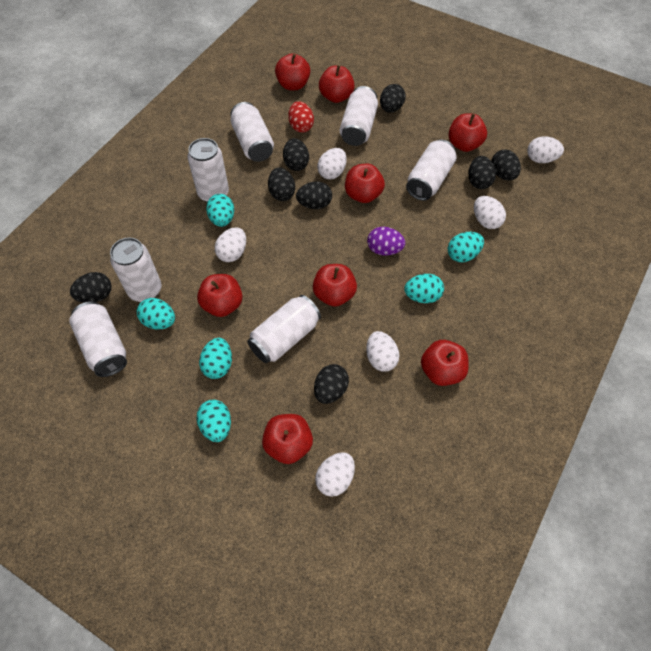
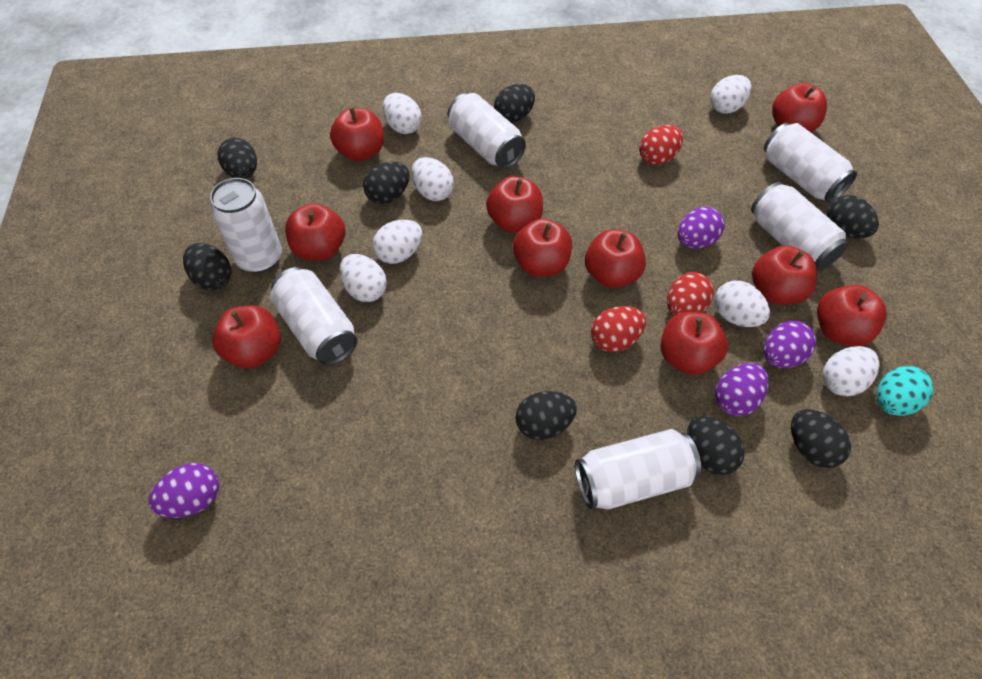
purple egg: [367,227,405,256] = 1 -> [148,463,219,518] [678,207,725,249] [715,363,769,416] [764,321,816,368] = 4
red apple: [197,274,243,317] [262,414,313,464] [275,53,310,90] [313,264,357,307] [319,65,355,103] [345,164,385,203] [421,340,469,386] [448,113,487,152] = 8 -> [212,306,281,369] [285,203,345,261] [330,107,384,161] [486,176,543,233] [513,218,572,277] [585,229,646,288] [661,312,728,375] [752,245,817,305] [772,83,827,132] [817,285,887,346] = 10
red egg: [288,101,314,133] = 1 -> [591,306,646,352] [639,125,683,165] [667,272,714,316] = 3
turquoise egg: [137,298,175,329] [197,400,231,442] [199,338,232,379] [206,194,234,227] [404,274,444,303] [448,232,484,262] = 6 -> [877,366,933,416] = 1
white can: [69,302,127,377] [110,238,161,302] [188,138,229,202] [230,102,274,162] [247,295,321,363] [340,86,378,146] [406,140,457,201] = 7 -> [210,178,282,273] [270,267,358,366] [447,93,526,169] [575,429,701,510] [751,182,849,271] [764,123,857,203] = 6
white egg: [215,227,246,262] [315,452,355,497] [317,148,347,179] [366,331,399,372] [474,196,506,229] [527,136,564,163] = 6 -> [340,254,387,302] [372,220,422,264] [383,93,422,134] [411,157,454,201] [710,75,751,114] [714,281,770,327] [822,346,880,396] = 7

